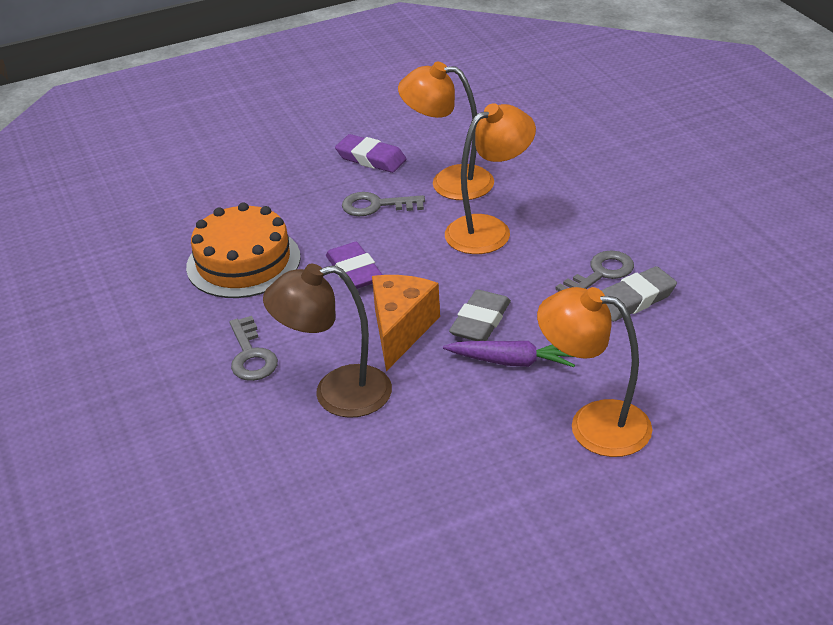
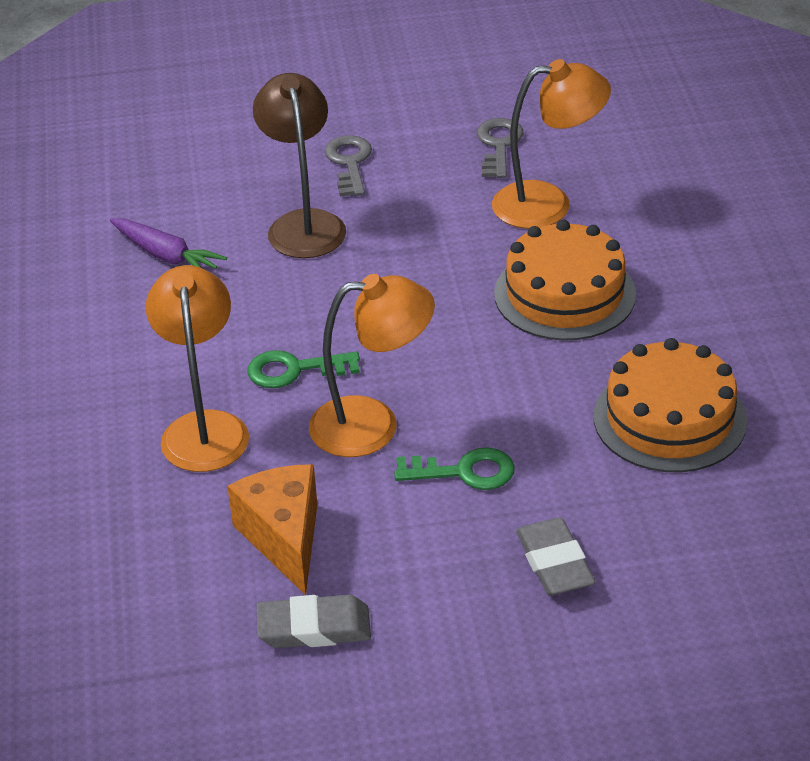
green key: none = 0 -> [247,350,360,388] [394,447,515,490] = 2
grey key: [230,316,278,381] [342,192,425,216] [556,250,634,291] = 3 -> [325,135,372,197] [477,118,523,178] = 2
orange cake: [186,202,301,298] = 1 -> [494,220,636,341] [594,338,747,472] = 2
purple eraser: [326,242,383,289] [335,134,406,173] = 2 -> none = 0

